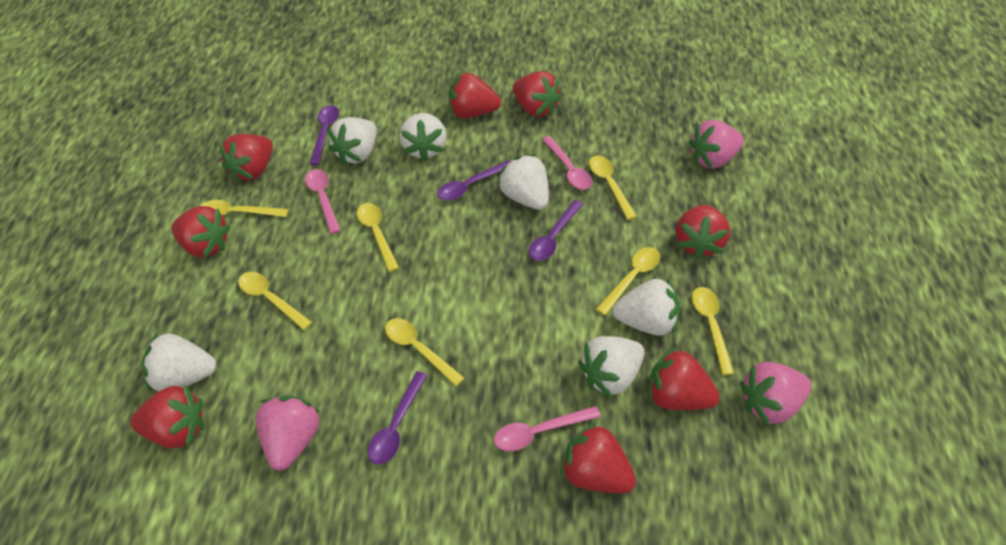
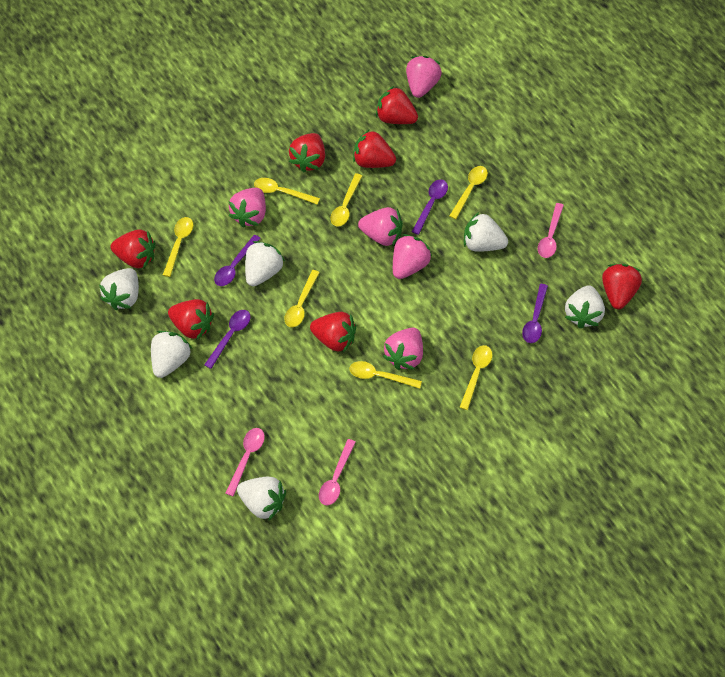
pink strawberry: [256,396,320,471] [689,120,744,169] [740,362,812,426] = 3 -> [228,188,266,228] [358,207,403,246] [383,328,423,370] [393,234,432,279] [406,56,442,98] = 5
red strawberry: [130,385,204,448] [171,206,231,258] [219,134,273,182] [448,73,501,118] [513,72,562,117] [560,422,636,493] [648,347,720,410] [676,205,730,260] = 8 -> [110,229,156,269] [168,299,214,340] [289,133,325,173] [310,312,356,353] [353,130,396,168] [376,86,418,124] [602,264,642,309] = 7

